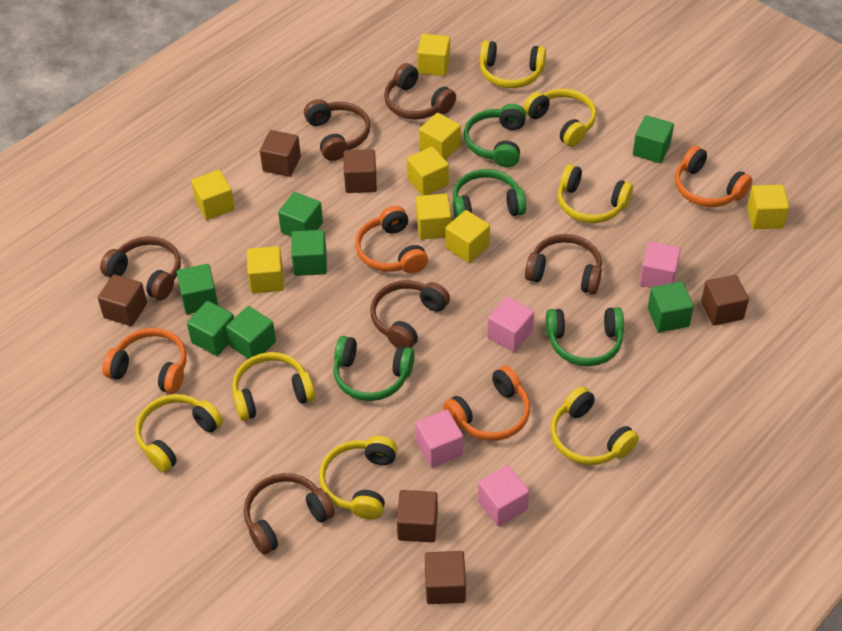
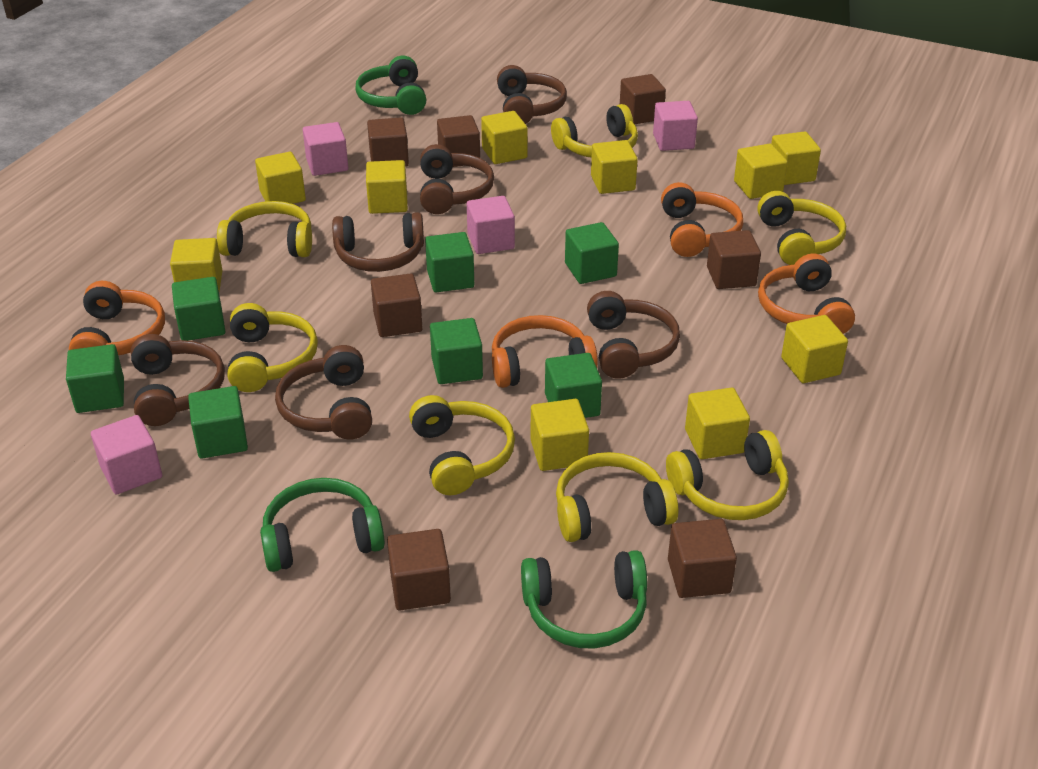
brown cube: [98,274,147,326] [260,130,301,177] [344,149,377,193] [397,490,438,543] [425,551,466,604] [701,275,749,326] = 6 -> [367,117,409,167] [371,273,422,337] [387,529,451,610] [437,115,480,167] [620,74,666,125] [668,519,737,598] [707,230,761,289] = 7
green headphones: [333,336,415,401] [453,169,526,218] [464,104,526,167] [546,307,624,366] = 4 -> [260,478,385,572] [355,56,426,115] [521,550,647,649] = 3
yellow cube: [191,170,235,220] [247,246,284,293] [407,146,449,195] [416,193,451,240] [417,34,450,76] [419,113,461,160] [445,210,490,263] [747,185,789,229] = 8 -> [170,238,223,291] [255,152,306,204] [366,160,408,214] [481,111,528,164] [530,399,589,471] [591,140,638,194] [685,387,750,459] [734,144,788,199] [771,131,821,185] [781,315,848,383] = 10

